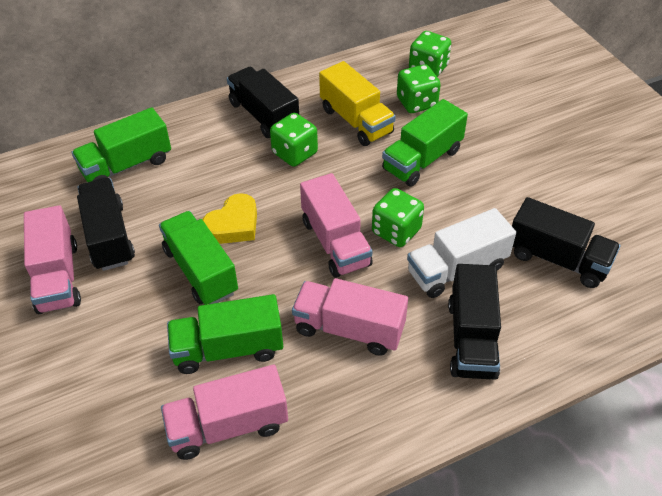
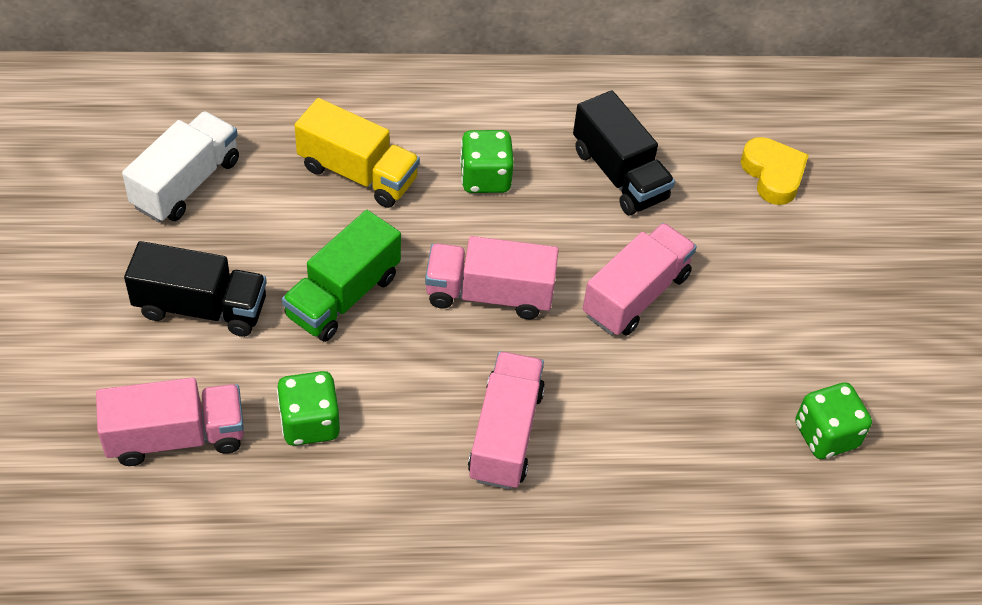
black truck: [77,178,135,271] [227,67,299,138] [448,264,501,380] [512,197,621,288] = 4 -> [124,241,267,337] [573,90,675,215] = 2
green dice: [270,113,318,167] [372,188,424,247] [397,65,441,113] [409,31,451,77] = 4 -> [277,371,340,446] [460,130,514,193] [795,383,872,459] = 3
green truck: [72,107,171,182] [159,211,238,305] [167,294,283,374] [382,99,468,187] = 4 -> [282,210,401,342] = 1

